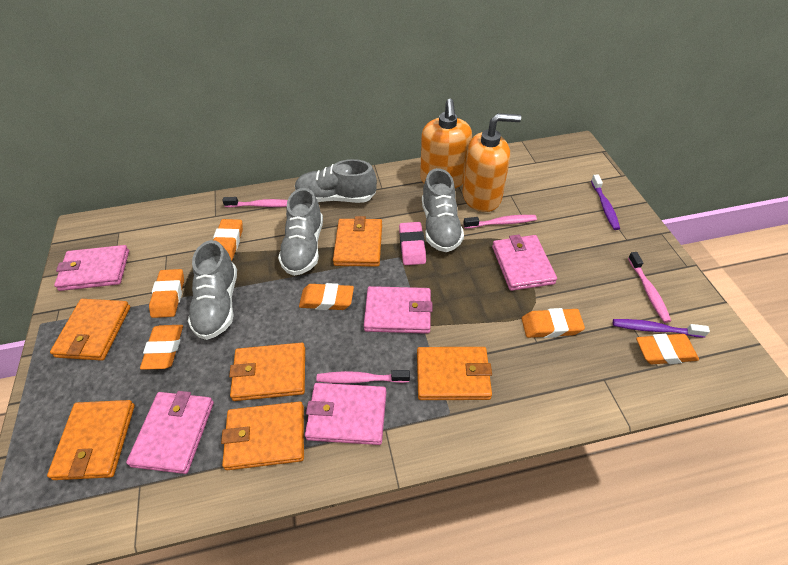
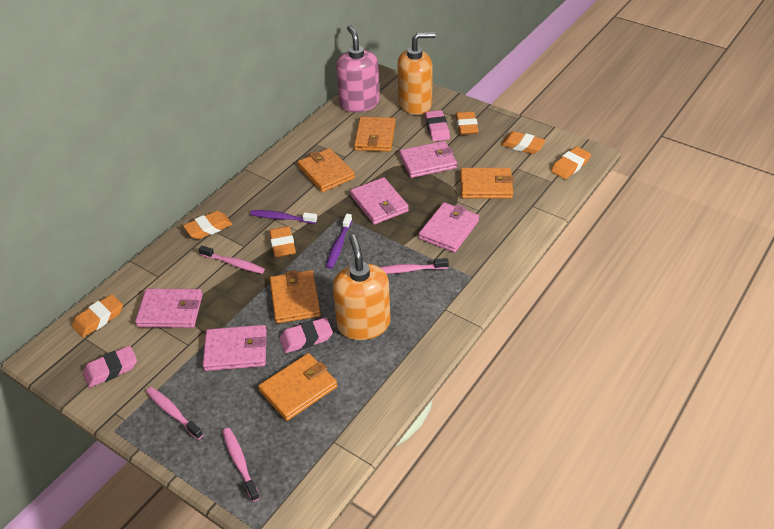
grey shoe: [188,240,237,340] [278,188,323,276] [295,159,377,203] [422,168,464,252] = 4 -> none = 0
orange wallet: [47,400,135,480] [50,299,130,361] [221,401,304,470] [229,343,305,401] [333,216,382,267] [417,347,492,400] = 6 -> [258,353,337,421] [270,270,321,324] [298,148,355,192] [354,117,395,152] [460,168,514,198] = 5
pink eraser: [399,222,426,265] = 1 -> [83,346,137,388] [279,318,333,353] [425,110,450,141] = 3
pink soap dispenser: none = 0 -> [336,25,380,112] = 1

